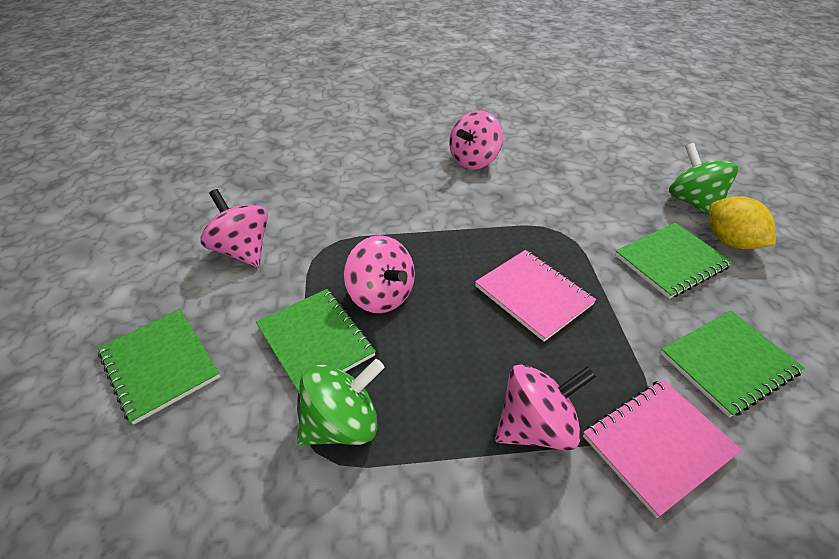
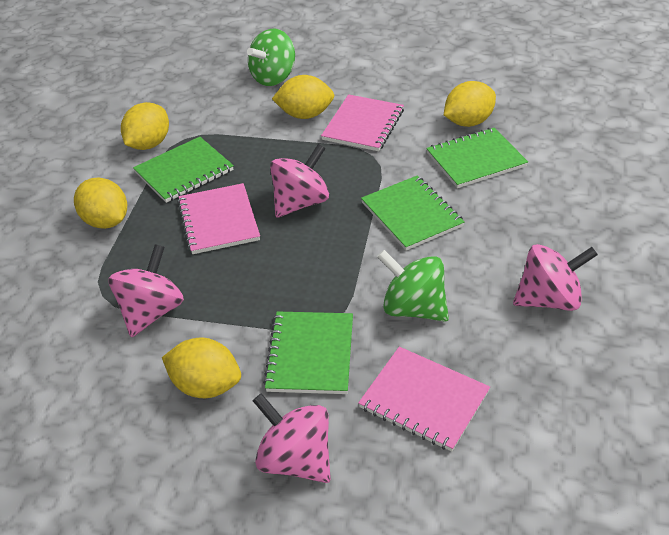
pink notebook: [475,250,596,342] [583,379,742,518] = 2 -> [178,183,260,254] [321,94,404,151] [358,347,490,452] = 3
yellow lemon: [709,196,776,249] = 1 -> [74,178,127,229] [121,102,169,150] [162,338,241,398] [272,75,334,119] [444,81,496,127] = 5

